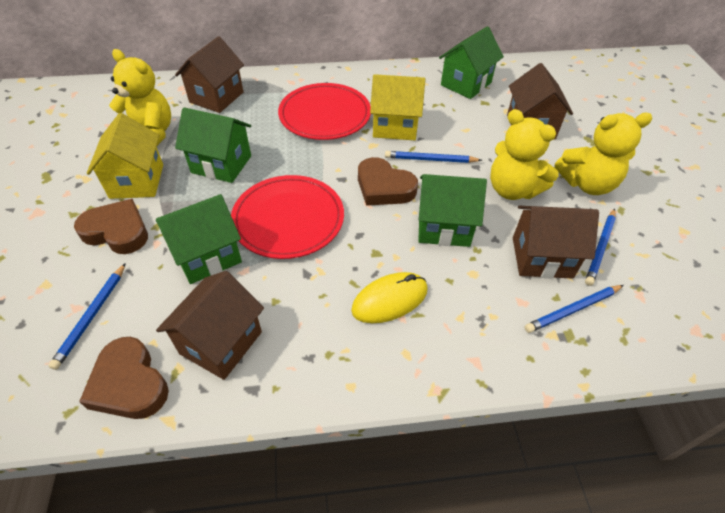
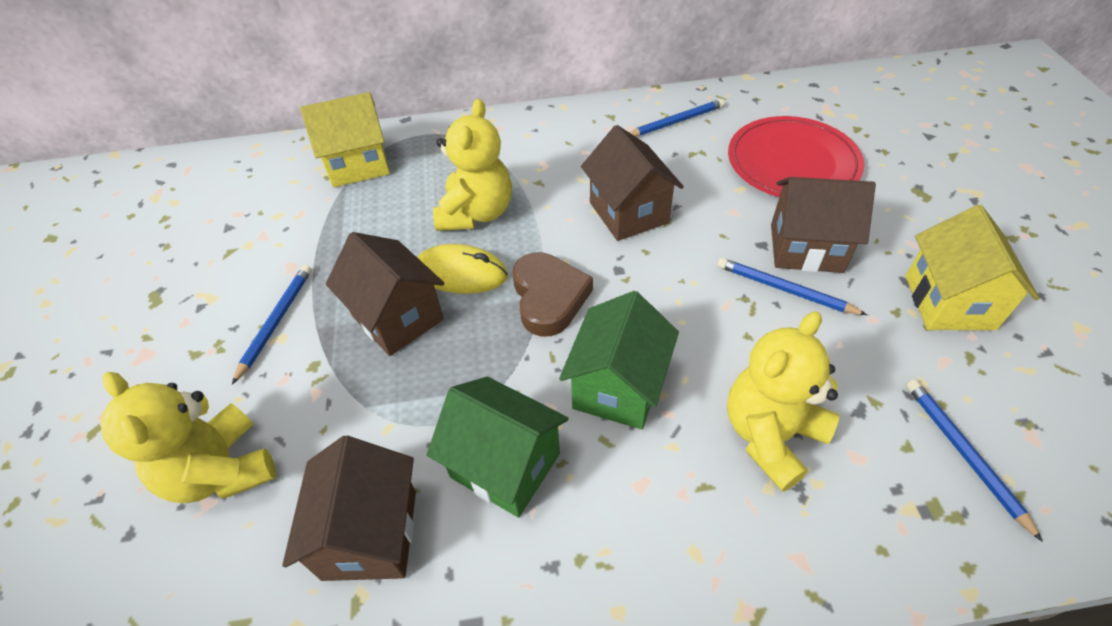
brown heart: [74,199,148,254] [79,337,169,419] [358,157,418,206] = 3 -> [512,252,593,337] = 1
green house: [156,194,242,284] [175,107,251,183] [418,174,487,247] [439,26,504,99] = 4 -> [427,377,568,518] [559,291,679,429] = 2
red plate: [231,175,344,259] [278,83,371,140] = 2 -> [728,116,864,197] = 1

